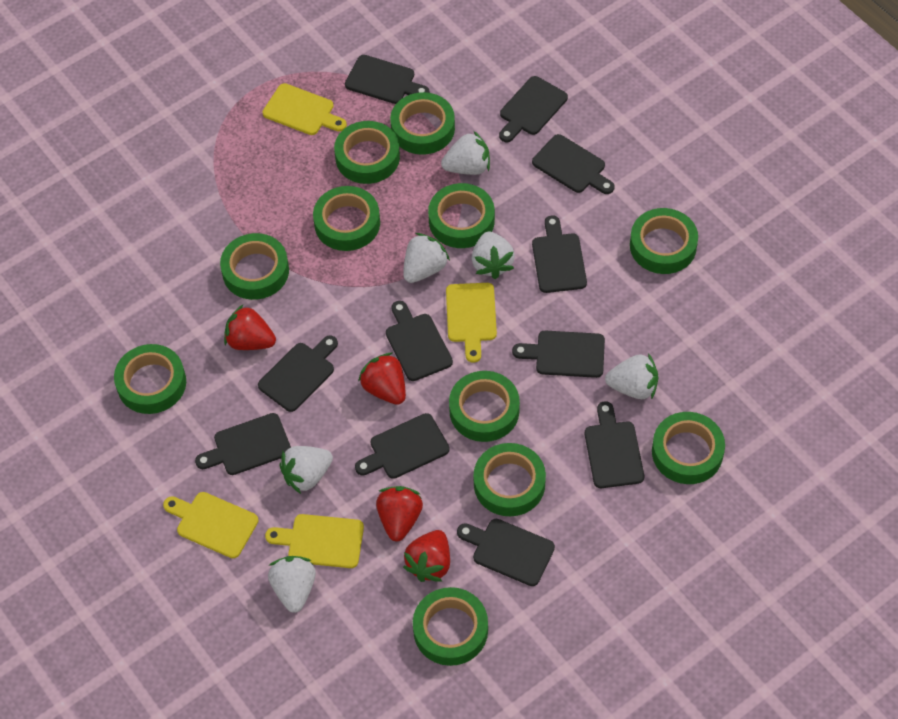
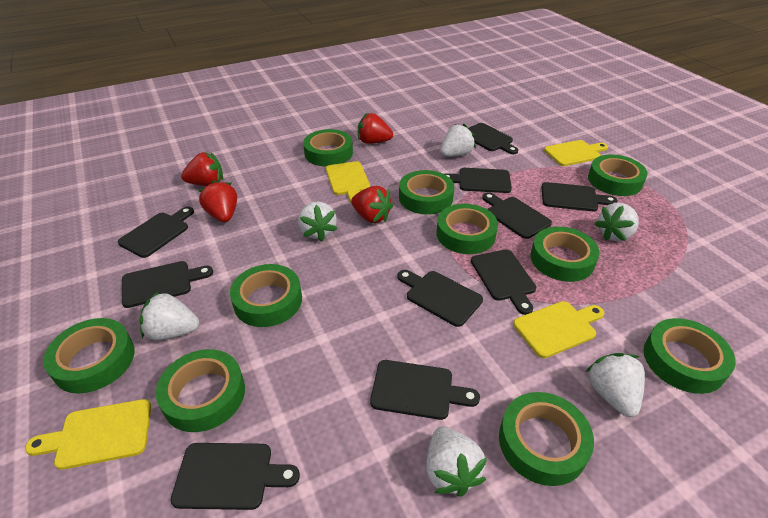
black cutting board: [195,413,291,475] [258,335,338,412] [345,55,430,104] [355,413,450,479] [386,301,453,381] [457,519,555,586] [499,76,568,142] [512,331,605,378] [532,134,615,194] [532,215,587,293] [585,401,644,488] = 11 -> [118,207,194,258] [122,261,213,308] [171,443,300,510] [370,360,480,420] [397,270,483,327] [445,168,512,193] [468,123,518,154] [471,249,536,315] [482,192,552,239] [542,182,617,211] = 10
green tape: [114,344,186,414] [220,233,289,300] [313,186,380,251] [334,121,400,184] [390,92,455,155] [413,587,488,666] [428,183,495,248] [449,371,520,442] [473,443,546,516] [630,208,698,274] [652,412,725,484] = 11 -> [43,318,135,394] [156,349,245,432] [230,264,302,327] [303,129,353,166] [399,170,454,215] [436,204,498,254] [499,392,594,486] [530,227,600,282] [588,154,648,196] [644,318,736,394] = 10

